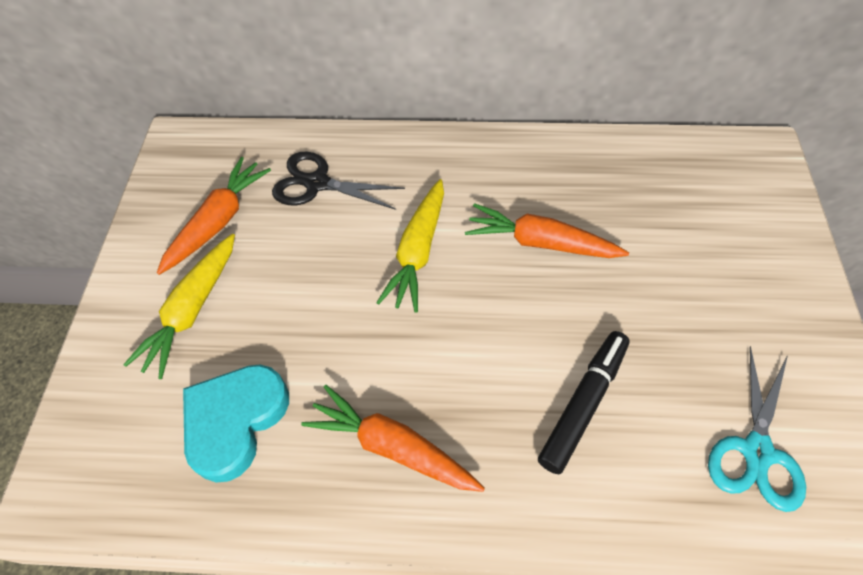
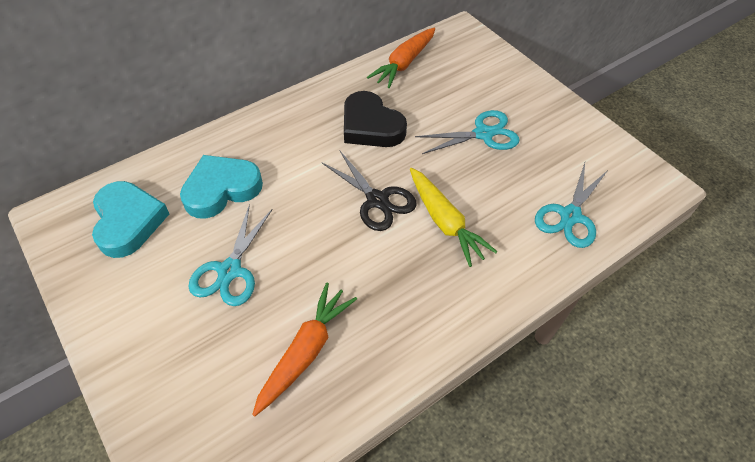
black heart: none = 0 -> [344,91,407,147] = 1
black marker: [538,331,630,474] = 1 -> none = 0
orange carrot: [157,157,271,275] [301,385,485,492] [465,203,629,258] = 3 -> [252,283,357,416] [367,27,435,88] = 2
turquoise heart: [183,364,289,483] = 1 -> [92,181,169,258] [180,155,263,219] = 2
turquoise scissors: [708,346,806,512] = 1 -> [188,204,273,306] [415,110,519,154] [535,163,608,248] = 3
yellow carrot: [123,234,235,379] [376,179,444,313] = 2 -> [410,168,498,267] = 1

